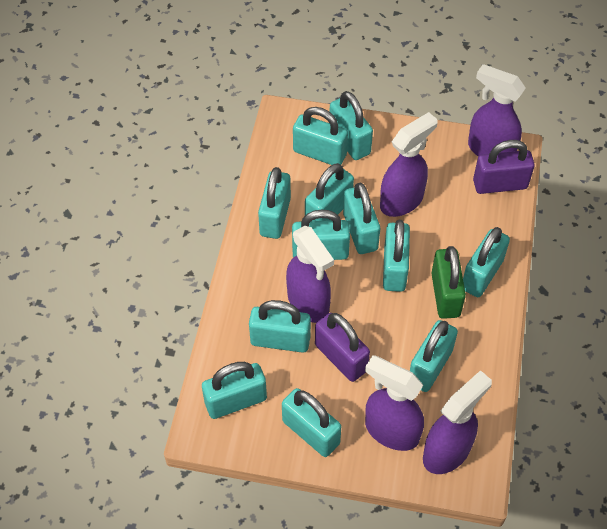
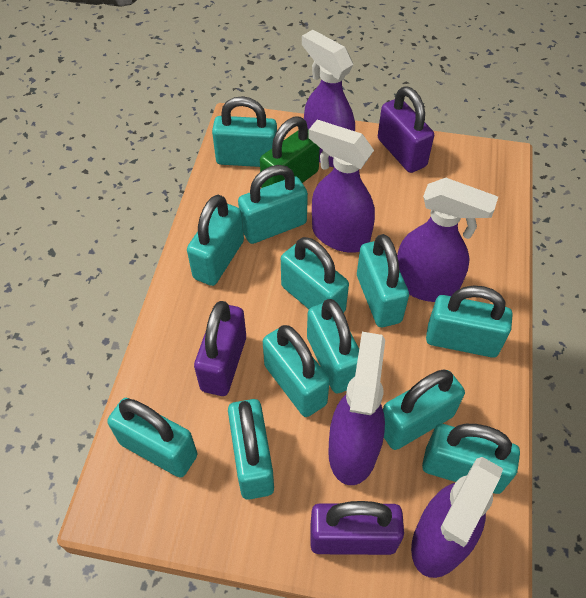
purple padlock: [315,313,370,382] [473,140,535,194] = 2 -> [194,301,246,396] [310,501,404,555] [378,86,434,173] = 3

